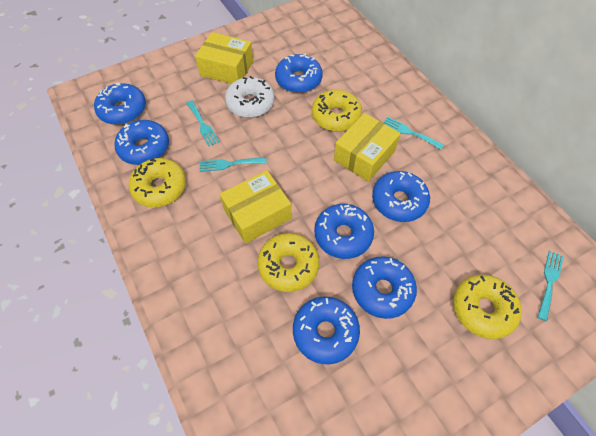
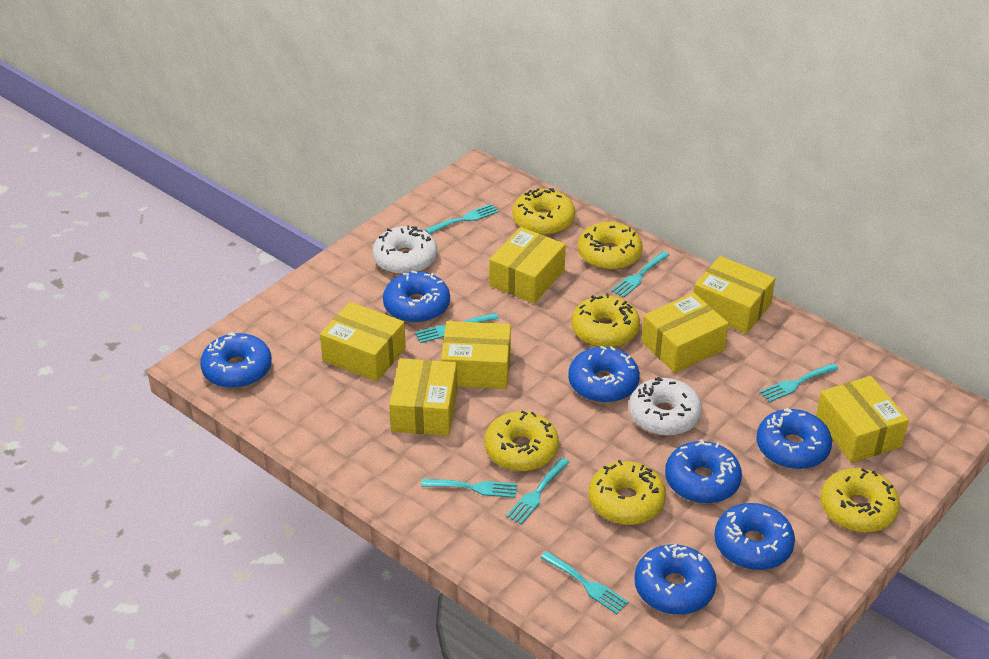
turquoise fork: [186,101,220,146] [200,158,267,172] [384,117,444,149] [537,251,564,321] = 4 -> [415,313,499,343] [421,479,517,498] [425,204,499,234] [506,458,570,524] [540,551,629,614] [611,251,670,298] [759,363,838,402] = 7
white donut: [225,76,275,118] = 1 -> [373,225,437,275] [629,377,702,436] = 2
yellow box: [195,32,253,84] [220,170,292,244] [334,113,401,182] = 3 -> [320,302,406,382] [389,358,457,436] [441,321,511,389] [489,227,566,303] [641,293,729,373] [694,256,775,334] [816,376,909,463] = 7
yellow donut: [129,158,186,208] [257,233,320,292] [312,90,362,132] [453,274,522,339] = 4 -> [484,410,559,471] [512,188,575,235] [572,293,640,348] [578,222,643,270] [589,460,666,525] [820,468,900,533] = 6

